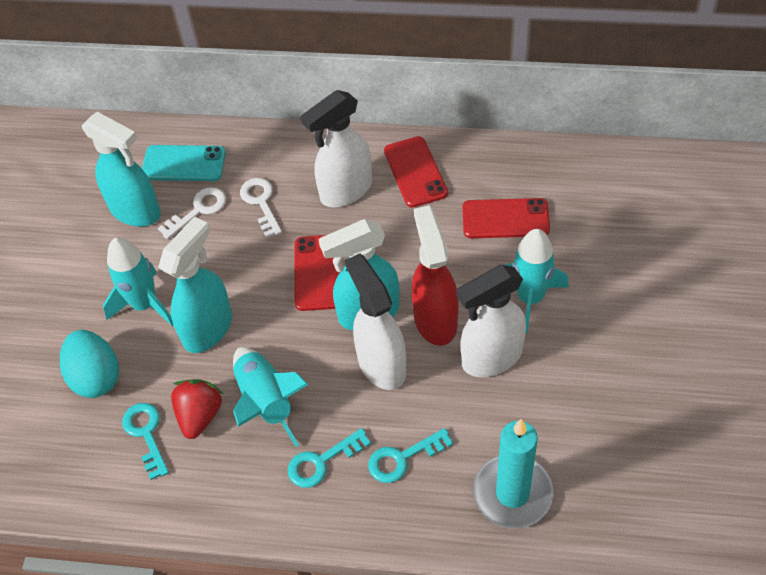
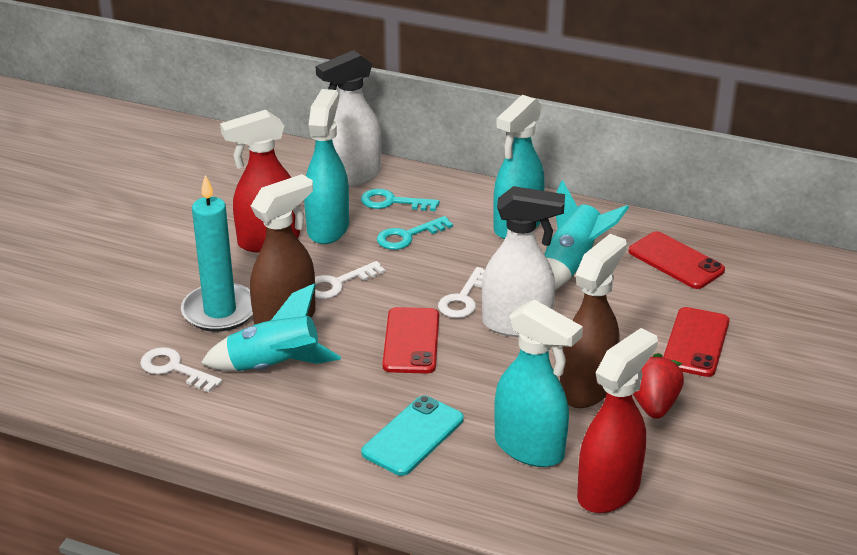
brown spray bottle: none = 0 -> [250,174,316,325] [560,234,627,408] = 2
red spray bottle: [412,205,459,346] = 1 -> [220,110,300,253] [577,328,658,513] = 2
turquoise egg: [60,330,119,398] = 1 -> none = 0
turquoise key: [122,403,169,480] [288,428,371,488] [368,428,453,483] = 3 -> [361,189,440,211] [377,216,453,250] = 2
turquoise rocket: [103,237,173,326] [233,347,309,447] [506,229,569,333] = 3 -> [201,283,341,371] [544,180,629,290] = 2
white key: [158,187,226,239] [240,178,282,238] = 2 -> [140,347,222,392] [315,261,385,299] [438,267,485,318] = 3
white spray bottle: [301,90,372,207] [345,253,406,390] [457,265,526,377] = 3 -> [316,50,382,187] [482,186,565,337] = 2

